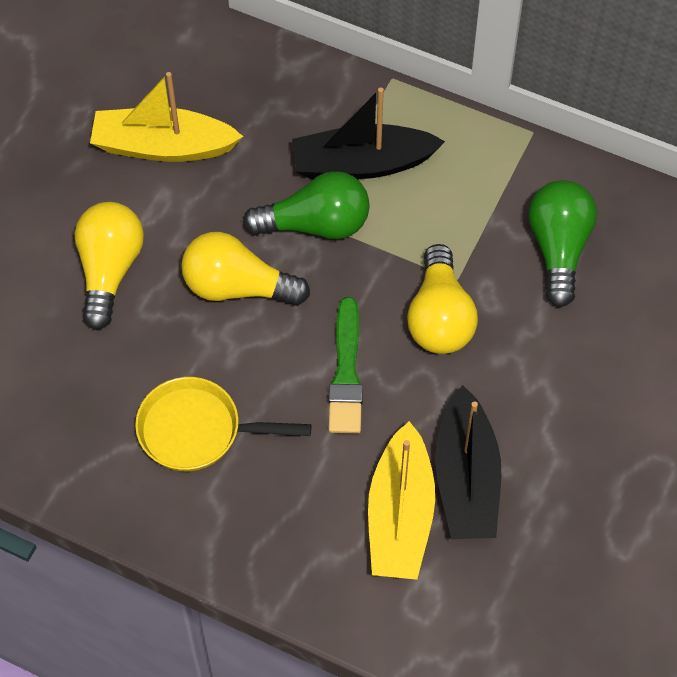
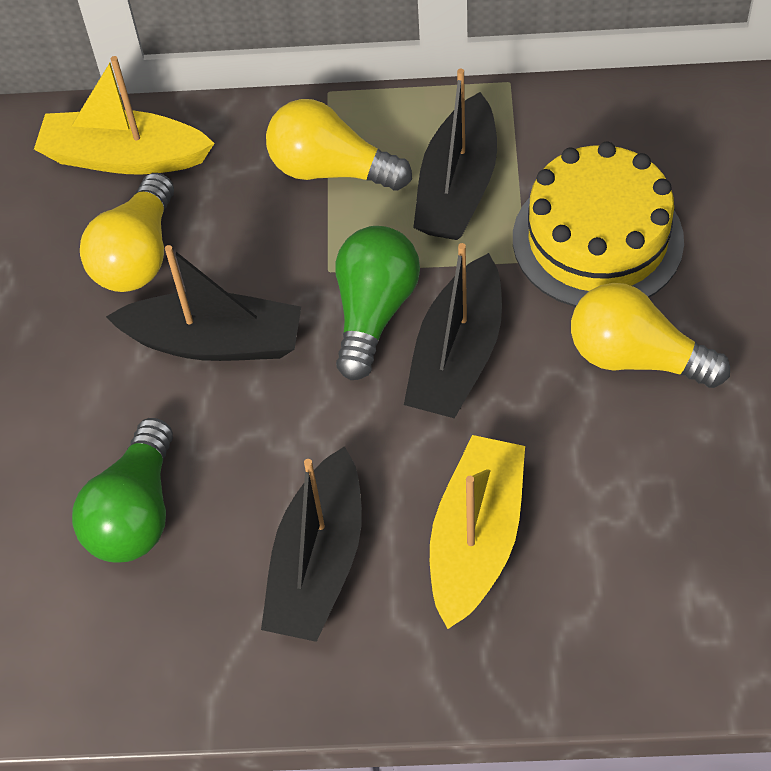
black boat: [292,88,445,179] [435,385,501,539] = 2 -> [106,245,301,361] [261,446,362,642] [404,243,502,418] [413,69,497,240] = 4
green brush: [329,297,363,434] = 1 -> none = 0
yellow cake: none = 0 -> [513,142,684,307] = 1
yellow pan: [135,377,311,471] = 1 -> none = 0

